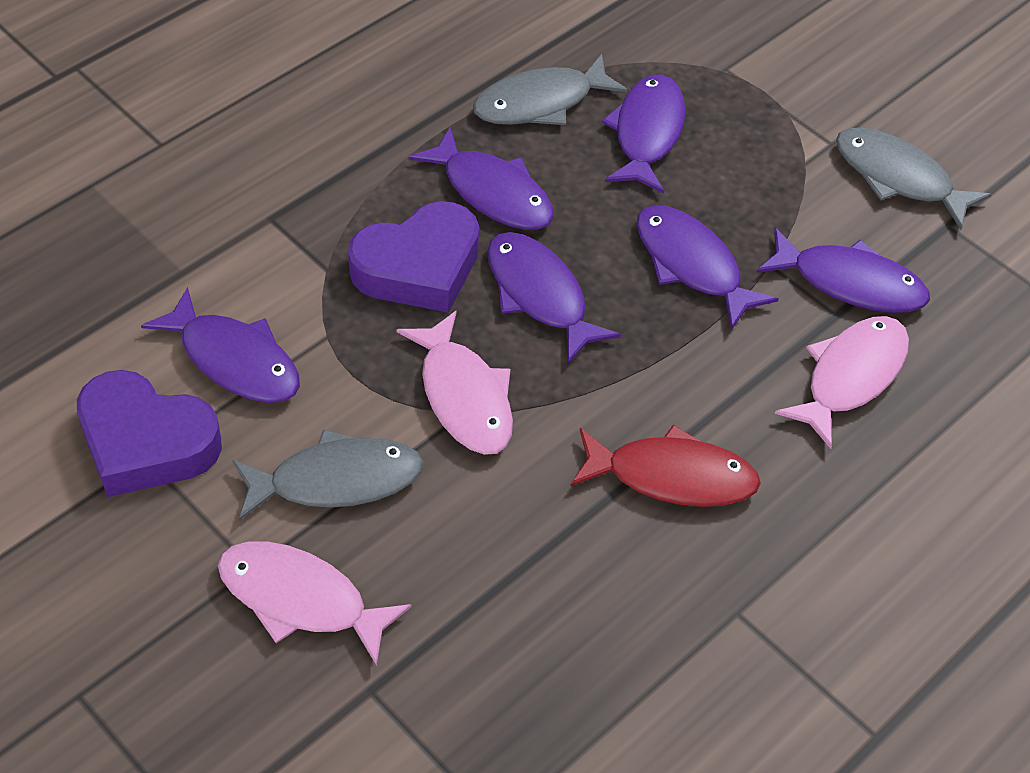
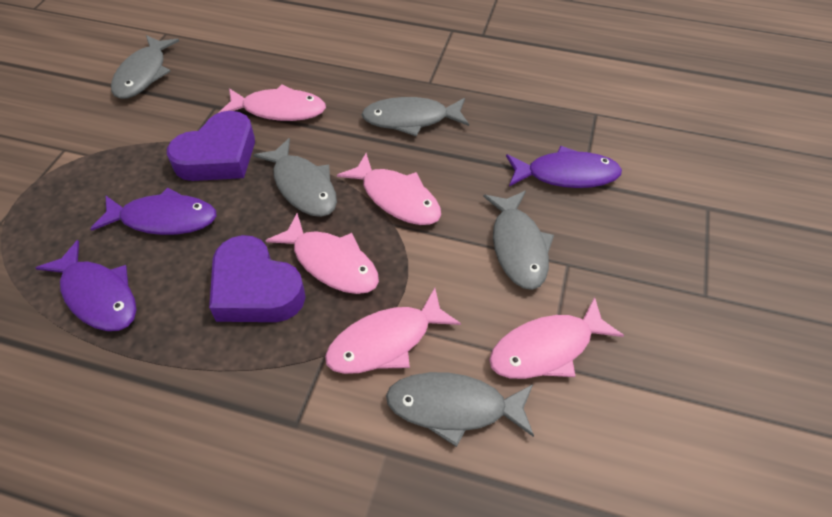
grey fish: [232,429,424,521] [473,54,628,125] [836,128,992,230] = 3 -> [111,35,179,99] [254,138,337,217] [361,97,469,136] [386,372,534,447] [483,191,554,290] = 5
pink fish: [218,541,412,666] [396,310,513,455] [775,316,909,449] = 3 -> [219,84,326,121] [265,213,379,294] [325,288,461,374] [337,153,441,225] [489,297,624,379] = 5
purple fish: [141,287,300,403] [409,127,554,230] [487,232,621,364] [602,75,686,193] [636,205,779,330] [756,228,930,313] = 6 -> [36,240,136,331] [90,187,217,235] [506,146,622,188] = 3
red fish: [571,425,761,507] = 1 -> none = 0

